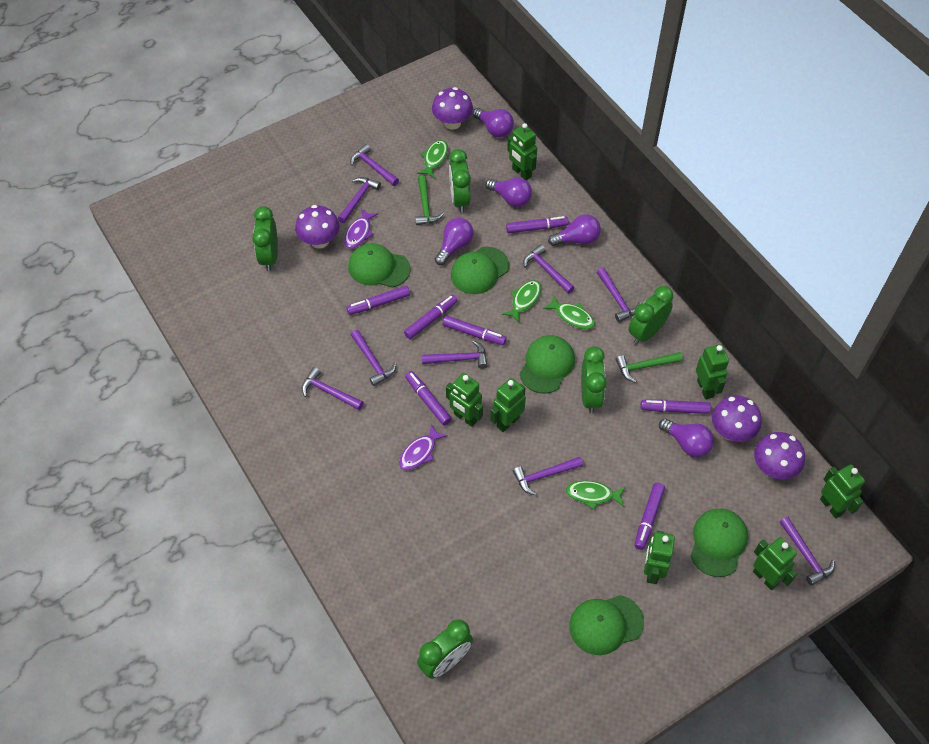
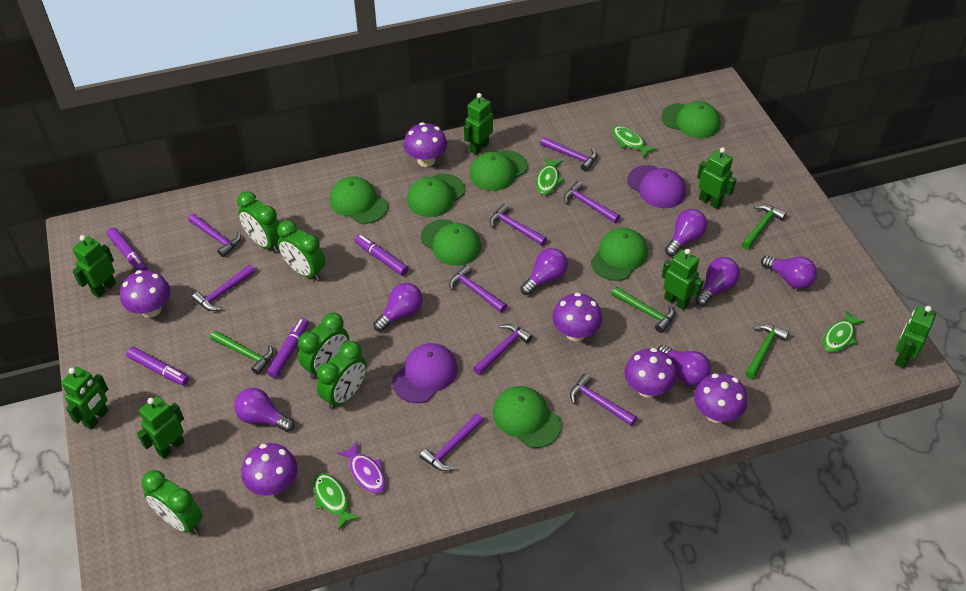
green cap: [348,243,411,288] [451,247,509,294] [520,335,575,394] [569,595,644,655] [691,509,748,577] = 5 -> [330,176,388,224] [407,173,465,217] [421,219,481,266] [470,150,528,191] [493,386,562,448] [591,228,648,281] [661,101,721,138] = 7
green hammer: [415,175,444,225] [616,352,683,383] = 2 -> [210,330,273,375] [611,287,675,333] [741,204,786,250] [745,324,789,379] = 4
purple cap: none = 0 -> [392,343,458,403] [627,165,686,208] = 2
purple fish: [344,209,378,249] [399,424,448,471] = 2 -> [337,441,386,494] = 1
purple light bulb: [435,218,474,265] [473,108,514,138] [485,178,532,207] [548,214,601,246] [659,418,714,457] = 5 -> [234,388,294,432] [373,283,423,332] [521,248,568,295] [658,345,711,386] [665,209,707,256] [695,257,740,306] [761,256,817,289] = 7
purple marker: [346,286,410,315] [404,295,458,339] [405,371,452,425] [443,316,507,345] [506,216,569,234] [634,483,665,550] [640,399,711,414] = 7 -> [107,228,147,271] [126,347,189,386] [267,318,309,378] [355,234,408,276] = 4
purple mushroom: [295,205,340,249] [432,87,473,130] [712,396,761,442] [754,432,805,480] = 4 -> [120,270,170,318] [242,443,297,496] [404,122,447,167] [552,293,602,341] [624,348,677,398] [694,373,747,423] = 6

